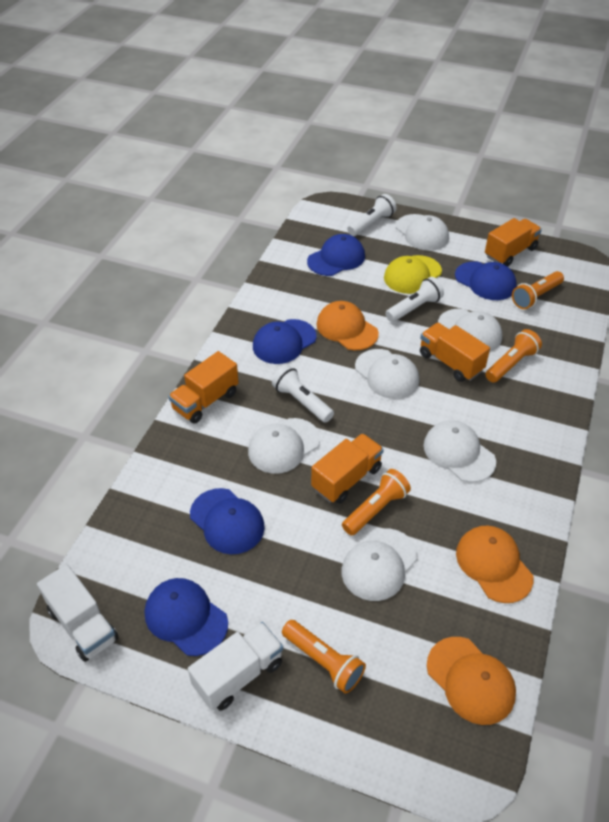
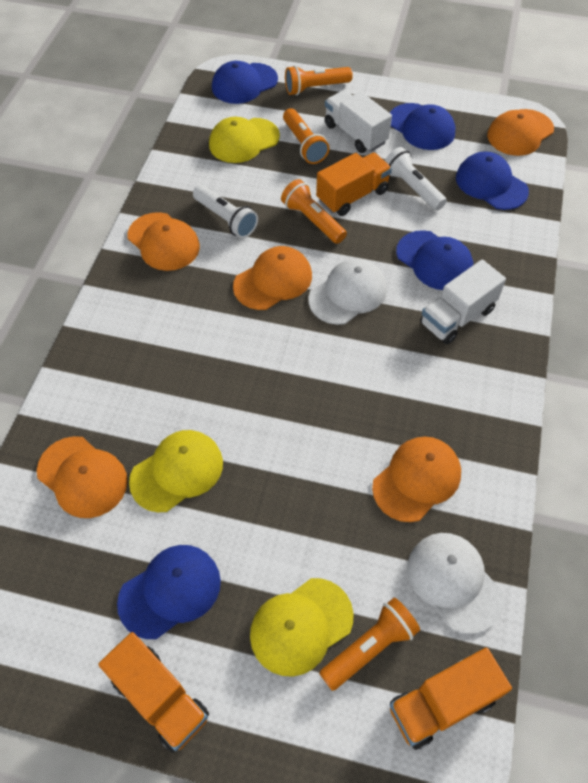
orange cap: [316,301,379,350] [427,637,516,725] [456,526,534,603] = 3 -> [37,436,128,518] [128,212,200,271] [233,246,312,310] [372,437,461,522] [487,109,554,156] = 5
orange truck: [168,351,239,424] [311,433,384,504] [420,323,490,382] [485,218,542,266] = 4 -> [98,632,209,753] [316,153,392,216] [390,648,512,750] = 3
white cap: [248,418,320,474] [341,528,418,601] [355,349,419,399] [396,214,449,251] [423,420,496,482] [438,309,502,351] = 6 -> [309,259,387,325] [407,533,504,634] = 2
white flashlight: [272,365,334,423] [347,194,397,236] [385,277,444,322] = 3 -> [193,185,258,238] [385,147,447,211] = 2
yellow cap: [384,255,442,294] = 1 -> [129,430,223,512] [209,117,280,163] [250,578,354,677] = 3

